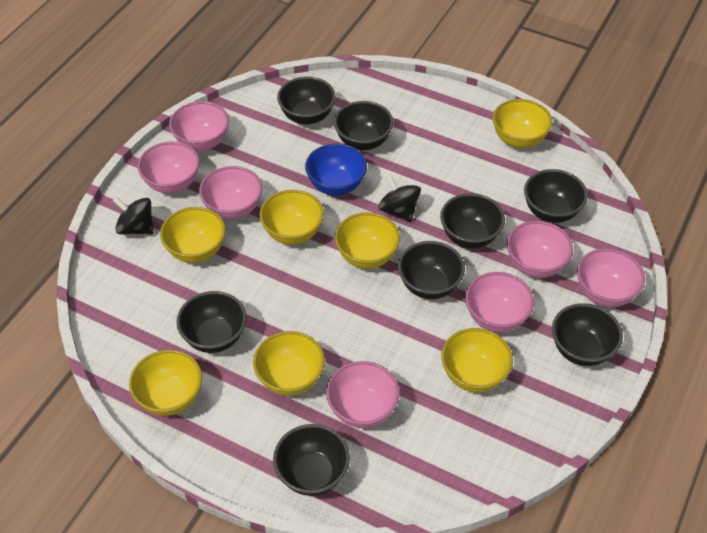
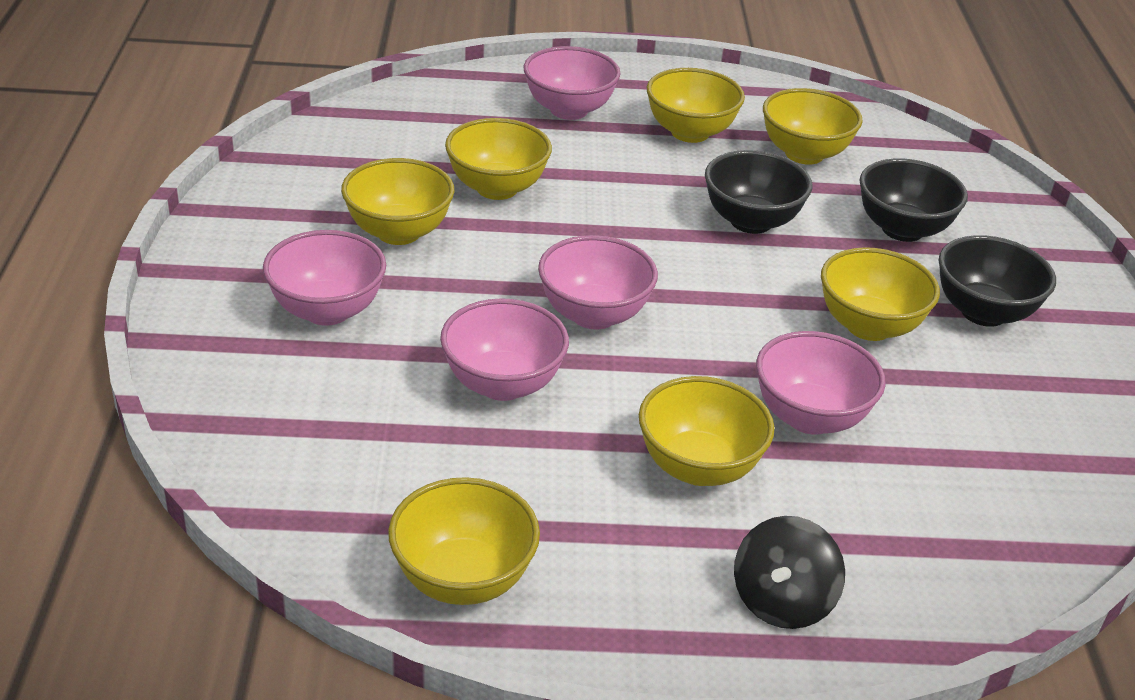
black bowl: [177,291,247,353] [273,424,350,496] [277,76,336,125] [334,101,393,150] [398,241,465,299] [440,193,505,248] [524,169,588,223] [552,303,623,366] = 8 -> [705,150,812,234] [859,158,968,242] [939,235,1056,327] = 3
black spinning top: [113,197,154,235] [378,175,421,222] = 2 -> [734,516,845,629] = 1
blue bowl: [305,144,367,195] = 1 -> none = 0
pink bowl: [138,141,200,193] [169,101,229,151] [199,166,262,219] [326,361,400,428] [465,272,534,332] [507,221,573,278] [577,248,645,307] = 7 -> [263,230,386,326] [440,298,569,401] [524,46,620,120] [538,235,658,330] [756,331,886,435] = 5

